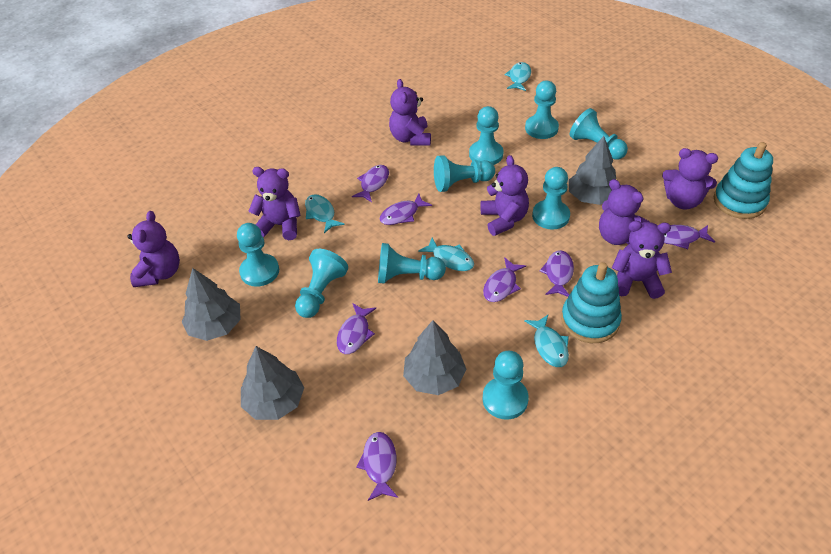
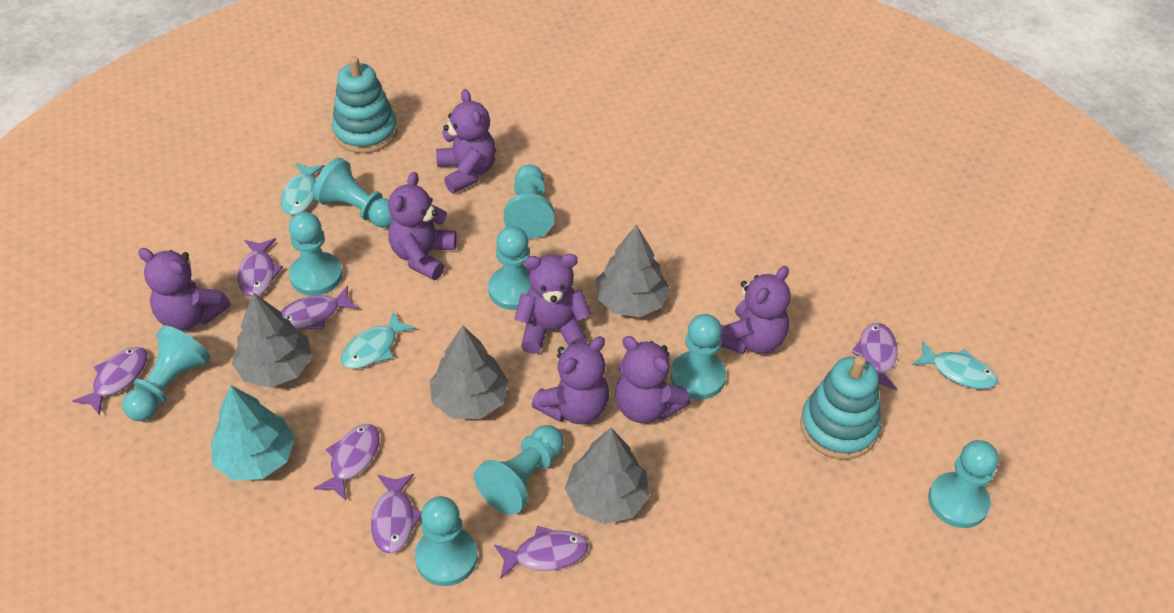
turquoise fish: [305,194,345,233] [418,238,474,271] [505,62,531,91] [524,315,569,367] = 4 -> [281,162,325,215] [341,311,416,369] [912,341,997,389] = 3
turquoise tree: none = 0 -> [211,385,295,481] = 1

